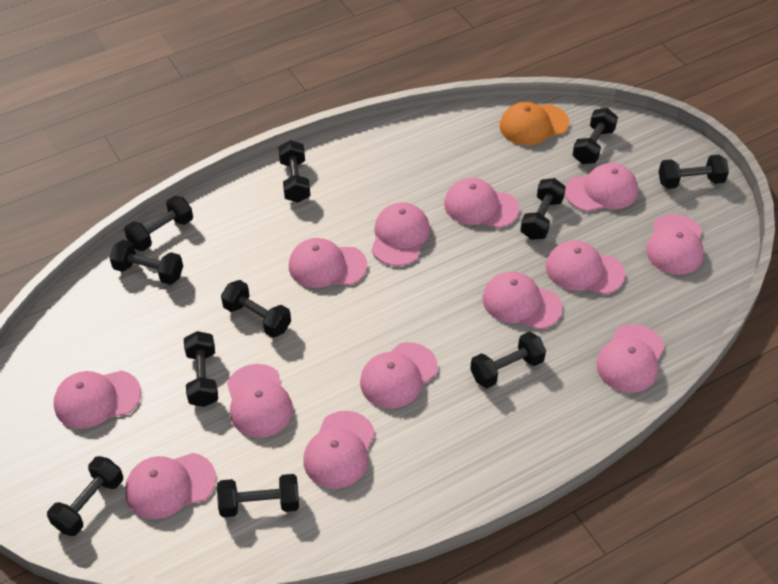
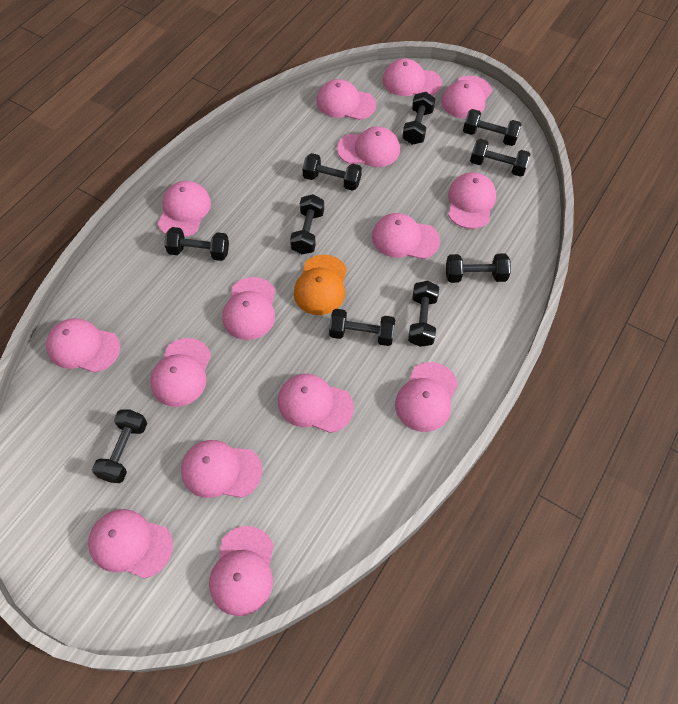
black dumbbell: [47,456,123,536] [110,240,183,285] [124,196,193,251] [184,331,218,407] [217,474,299,517] [221,280,291,338] [278,140,310,203] [470,332,546,388] [520,178,566,240] [572,108,618,164] [659,155,729,189] = 11 -> [92,410,147,483] [164,227,229,261] [290,194,324,254] [302,153,362,191] [329,309,396,346] [402,92,435,145] [408,281,439,347] [446,254,511,283] [463,109,522,146] [470,139,531,177] = 10
pink cap: [54,371,141,429] [125,453,216,519] [227,364,293,438] [289,238,367,288] [303,411,375,489] [360,342,438,408] [371,202,430,266] [444,178,519,228] [483,271,563,330] [546,240,625,294] [565,163,638,212] [596,324,665,393] [646,214,704,275] = 13 -> [46,318,120,373] [88,509,173,579] [150,338,211,407] [158,181,211,237] [181,440,262,498] [209,526,274,616] [223,277,276,340] [278,374,354,433] [317,79,376,120] [337,126,400,167] [372,213,440,259] [383,59,442,96] [395,362,458,432] [441,76,492,119] [448,172,496,229] = 15

